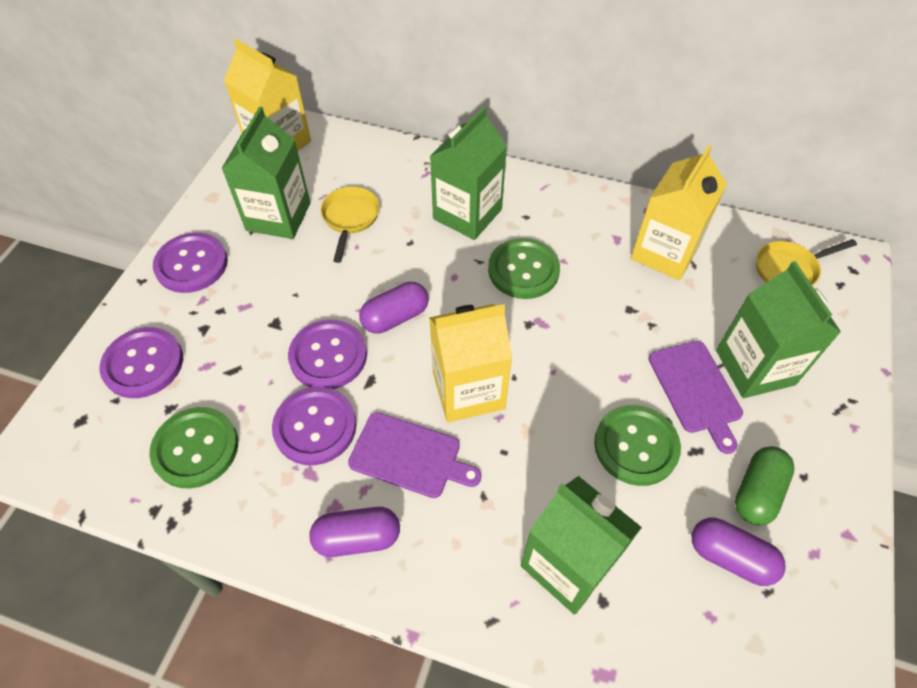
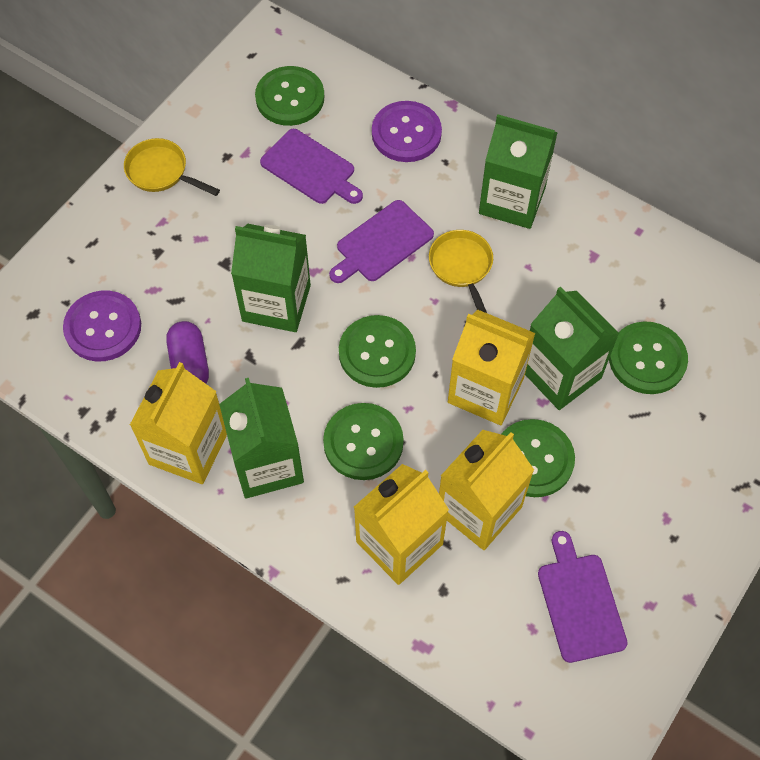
green button: [149,407,238,488] [488,238,560,299] [594,405,681,486] = 3 -> [255,66,324,126] [323,403,404,480] [339,315,416,388] [501,419,575,497] [609,321,688,394] = 5
green capsule: [735,446,795,526] = 1 -> none = 0
purple button: [99,327,183,398] [153,233,228,293] [272,387,357,465] [288,320,367,389] = 4 -> [63,290,141,361] [372,101,442,162] = 2
purple capsule: [309,507,400,557] [359,282,429,334] [692,518,785,586] = 3 -> [166,321,209,384] = 1
purple cutting board: [348,412,482,498] [649,341,743,454] = 2 -> [260,129,363,204] [329,200,434,283] [538,531,628,663] = 3
yellow carton: [224,39,311,151] [429,304,512,422] [631,145,727,280] = 3 -> [130,362,227,484] [354,464,449,585] [439,430,534,550] [448,310,535,425] = 4

